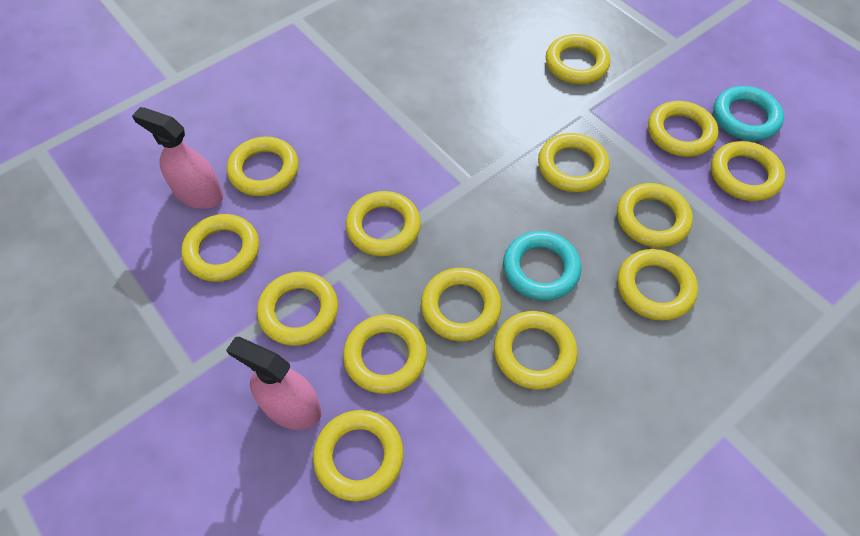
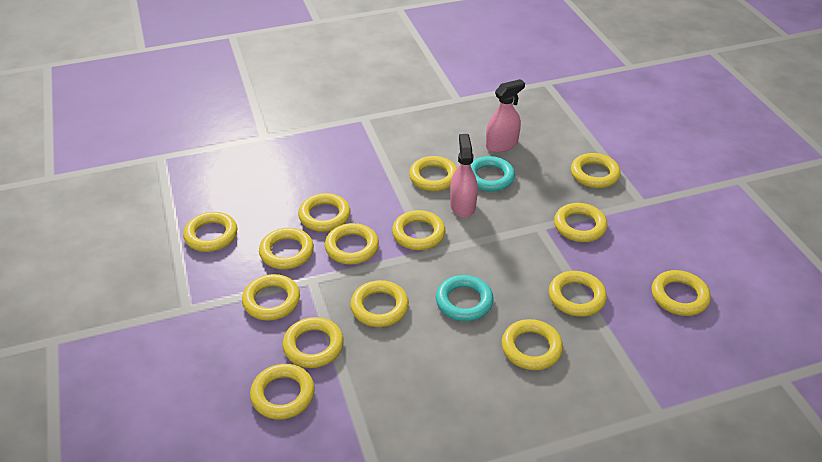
yellow ring: [181,214,259,282] [227,137,299,196] [257,271,338,346] [313,410,404,501] [343,314,427,394] [346,191,421,256] [421,268,502,341] [494,311,578,390] [538,133,610,192] [546,34,610,84] [617,183,693,248] [617,249,698,321] [648,101,718,157] [711,141,785,201] = 14 -> [183,212,237,252] [242,274,300,321] [250,364,315,420] [259,228,314,269] [283,317,344,368] [298,193,351,232] [325,223,379,264] [350,280,409,327] [392,210,445,250] [409,156,457,191] [502,319,563,370] [549,271,607,317] [554,203,607,242] [571,153,621,188] [652,270,711,316] = 15

